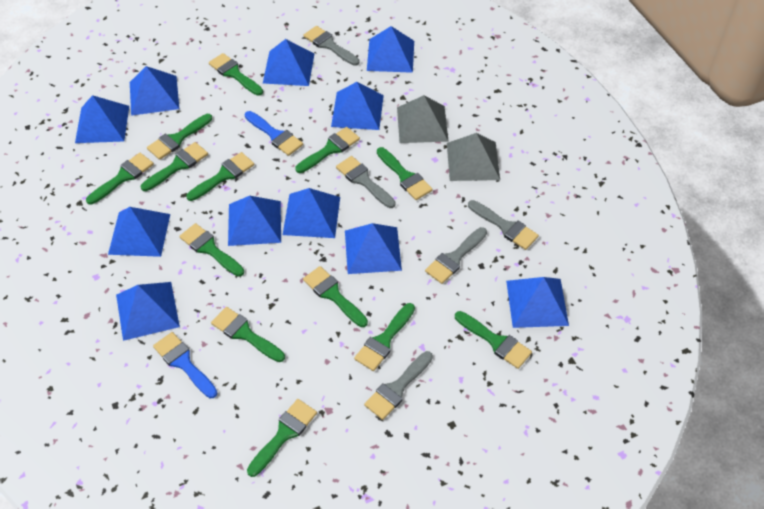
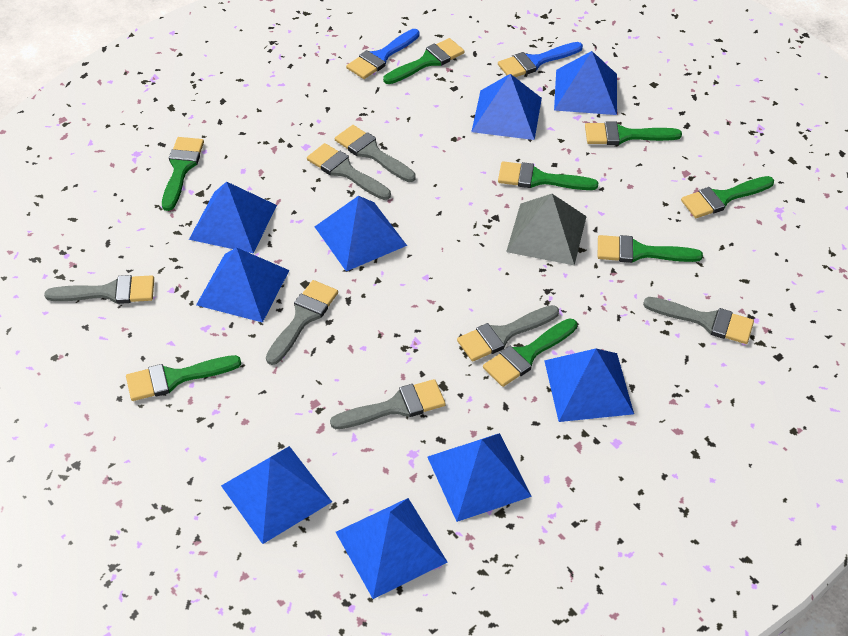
blue pyramid: [75,95,129,143] [108,207,170,257] [116,282,180,341] [130,66,179,116] [228,196,281,246] [263,39,314,86] [283,188,340,238] [331,82,384,130] [345,223,402,274] [367,26,414,73] [506,277,569,328] = 11 -> [189,181,277,254] [196,247,289,323] [221,446,332,544] [315,196,407,271] [336,498,448,599] [428,433,532,522] [471,74,542,140] [544,349,634,422] [554,51,617,115] = 9
green brush: [86,153,154,205] [141,142,208,191] [147,114,212,160] [179,223,244,277] [186,152,254,201] [209,53,263,96] [211,307,285,362] [247,399,317,477] [295,127,360,173] [303,266,368,327] [354,303,415,371] [377,147,433,200] [455,311,532,369] = 13 -> [126,355,241,401] [162,137,204,211] [383,38,465,84] [483,318,577,387] [498,161,599,190] [585,122,682,145] [598,235,703,263] [681,176,774,218] = 8
grey brush: [303,26,359,66] [336,156,396,208] [364,351,433,420] [425,227,487,284] [468,200,539,250] = 5 -> [44,275,154,304] [266,280,338,365] [307,143,391,200] [330,379,446,429] [335,125,416,182] [457,305,559,361] [643,297,754,344] = 7
grey pyramid: [397,95,449,143] [447,133,500,181] = 2 -> [506,194,587,266] = 1

